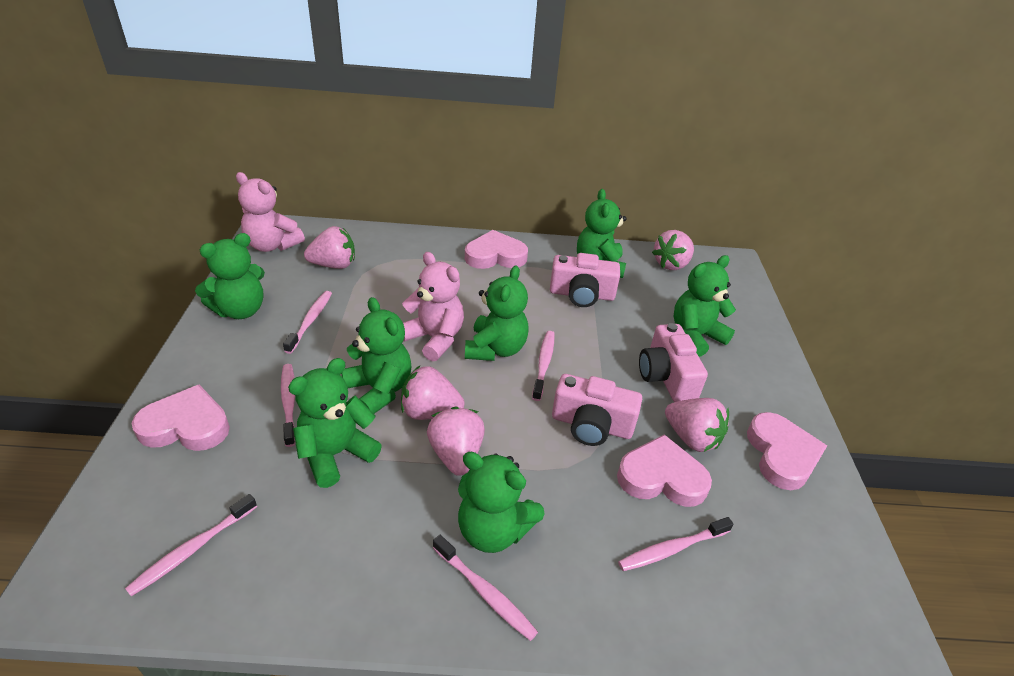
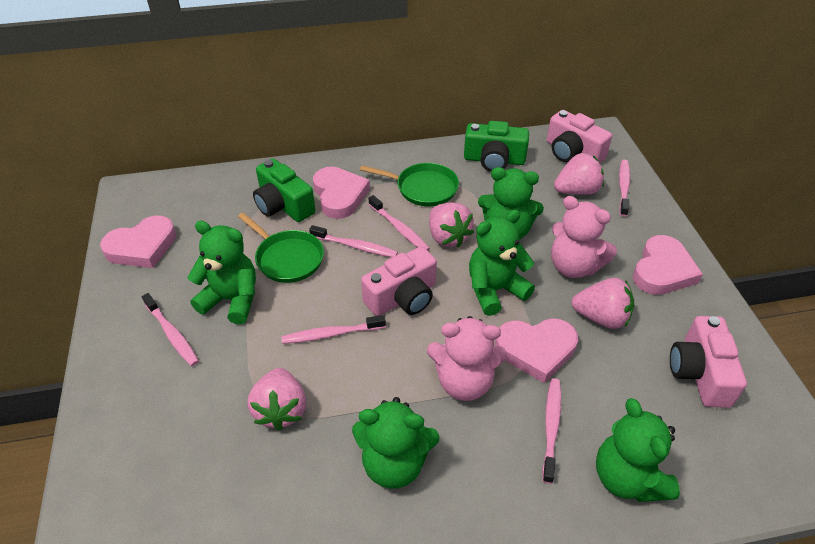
green camera: none = 0 -> [253,159,315,222] [464,121,529,172] = 2
green pan: none = 0 -> [238,213,324,283] [360,163,459,206] = 2
green teddy bear: [195,233,265,319] [288,358,382,488] [342,297,411,414] [458,451,545,553] [465,265,529,361] [577,189,627,278] [673,255,736,357] = 7 -> [188,221,256,324] [352,397,440,489] [469,210,535,316] [478,167,544,239] [596,398,680,502] = 5
pink strawberry: [304,226,355,269] [401,366,465,420] [427,407,485,476] [652,230,694,270] [665,398,729,452] = 5 -> [248,368,306,431] [429,202,474,248] [554,153,604,195] [571,278,634,329] = 4

